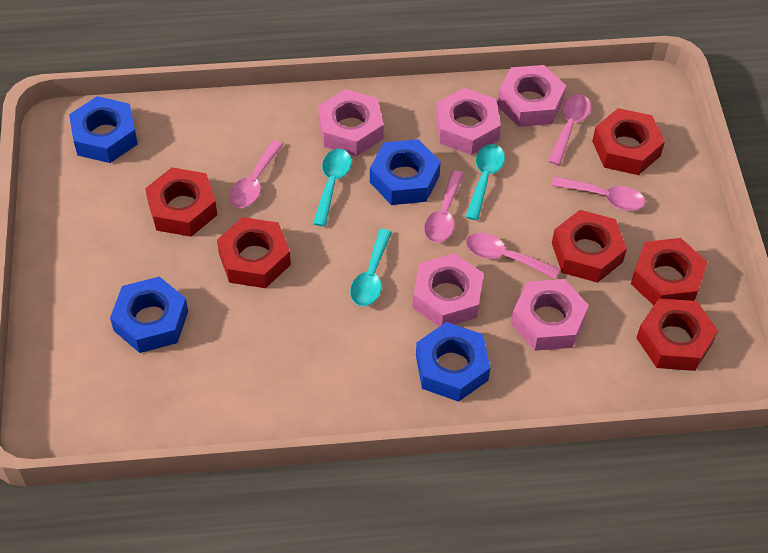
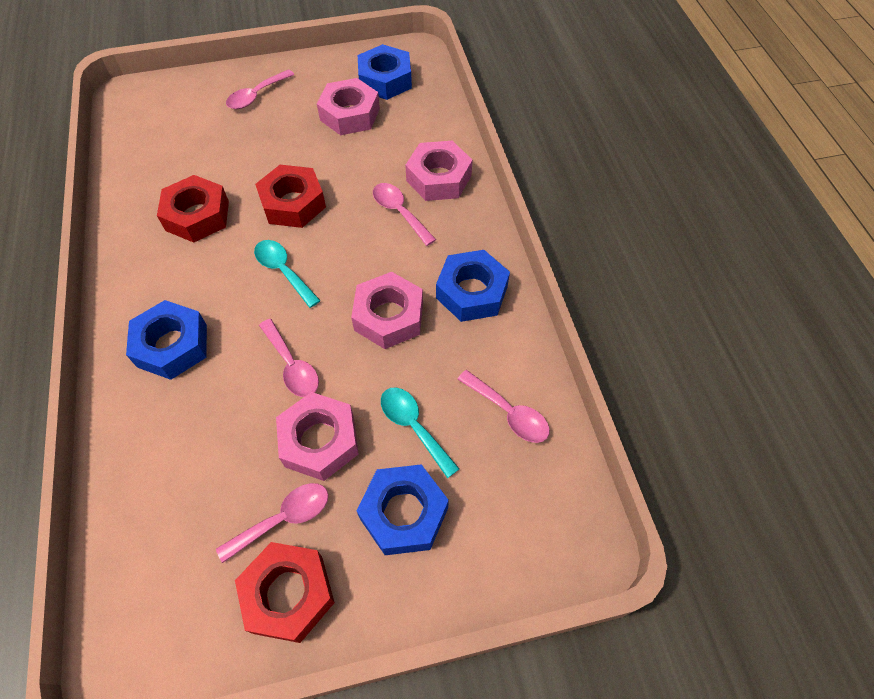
pink nut: [318,89,384,156] [412,253,484,327] [436,88,501,155] [497,65,566,127] [511,279,589,351] = 5 -> [276,392,359,481] [317,78,380,135] [351,272,423,349] [405,141,472,201] = 4
red nut: [145,167,217,237] [217,217,291,288] [552,210,627,283] [592,108,665,175] [631,238,707,305] [636,298,718,371] = 6 -> [157,175,229,243] [235,542,335,643] [255,165,326,228] = 3
turquoise spoon: [313,149,351,227] [350,229,392,306] [466,144,505,220] = 3 -> [254,240,321,308] [381,388,459,478] = 2

